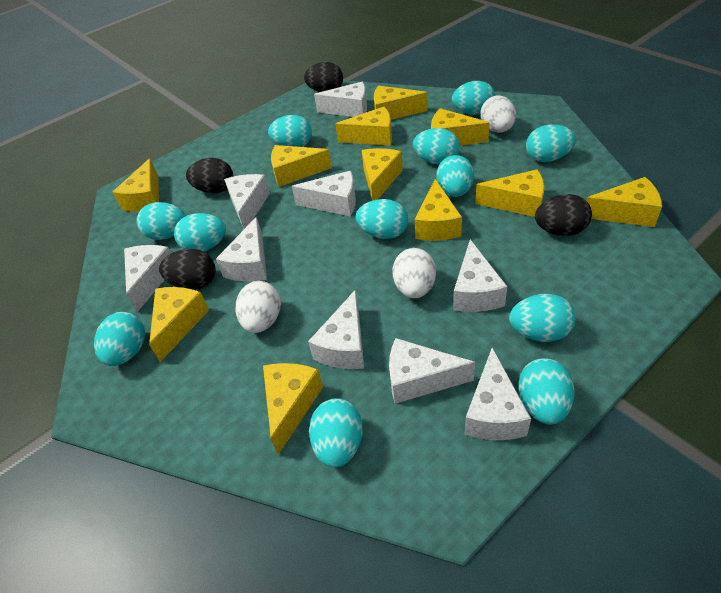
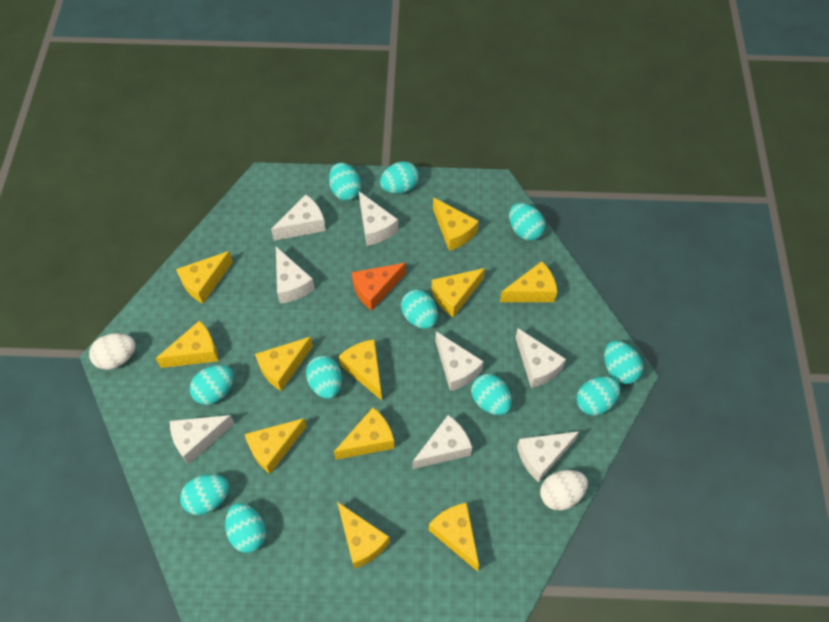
black egg: [159,249,215,290] [186,158,233,193] [304,62,343,92] [535,194,592,236] = 4 -> none = 0
orange cheese: none = 0 -> [352,263,406,311] = 1
turquoise egg: [94,312,145,366] [136,202,186,240] [174,213,226,251] [268,115,312,147] [309,398,363,468] [355,199,408,239] [413,128,460,165] [436,155,474,197] [452,81,495,115] [509,294,576,342] [518,358,575,425] [526,124,576,162] = 12 -> [180,474,229,515] [190,365,234,405] [225,503,266,553] [306,355,342,399] [329,163,361,201] [380,161,419,194] [401,290,438,329] [471,374,512,415] [509,203,545,241] [577,376,620,416] [604,341,643,384] = 11
white cheese: [124,245,171,312] [216,217,267,282] [224,174,270,229] [292,171,356,217] [308,290,364,369] [314,82,367,117] [389,338,475,404] [453,240,508,312] [464,348,531,440] = 9 -> [170,415,235,464] [271,195,326,241] [276,247,315,304] [359,192,398,246] [413,415,472,469] [435,331,484,391] [515,328,566,388] [517,431,580,482] = 8
white egg: [236,281,281,333] [393,248,436,298] [480,95,516,133] = 3 -> [89,333,136,370] [540,470,588,510] = 2

